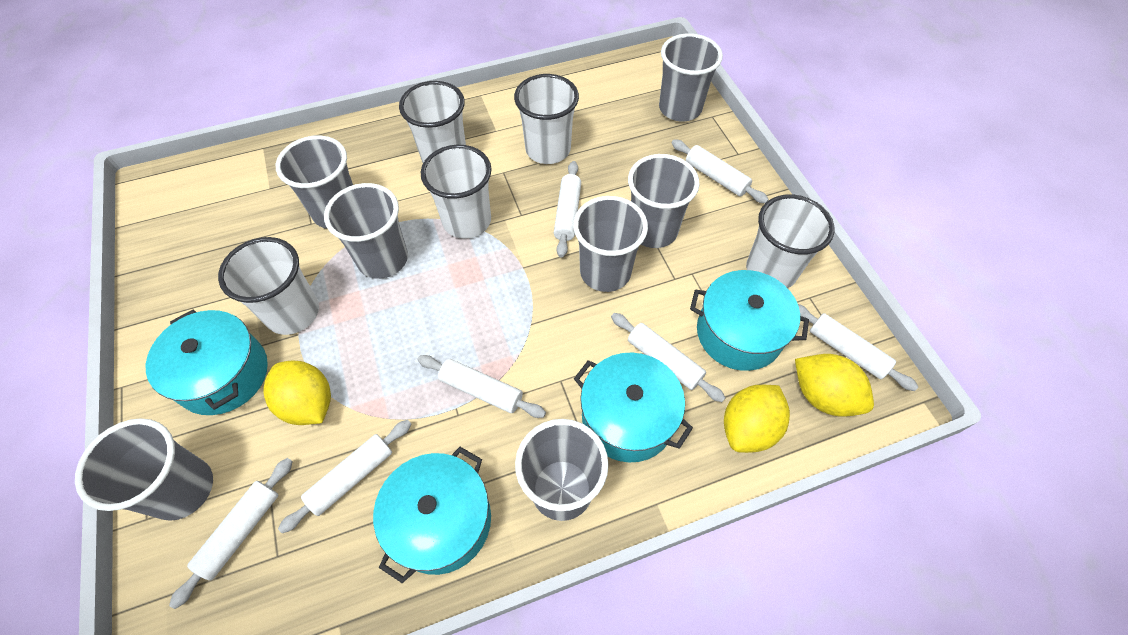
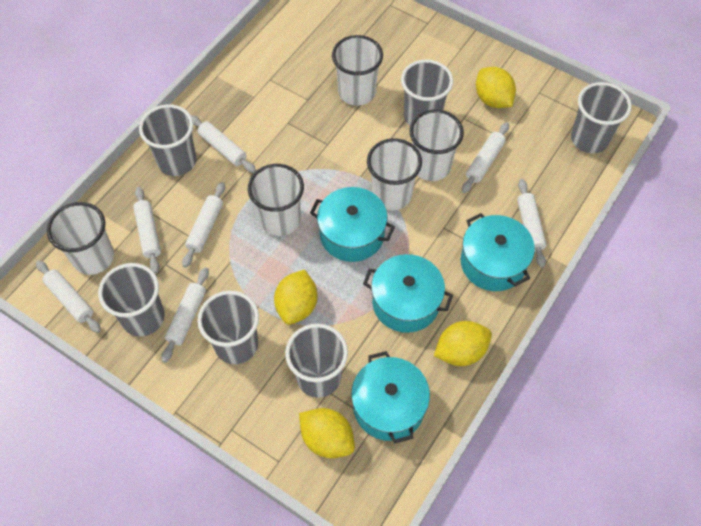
grey cup: [75,418,213,521] [276,135,353,229] [324,183,408,279] [515,419,609,521] [573,196,648,292] [628,154,700,248] [659,33,723,122] = 7 -> [98,263,165,336] [139,104,196,176] [197,291,259,364] [285,324,348,398] [401,59,453,125] [571,82,632,153] = 6
yellow lemon: [263,361,331,425] [724,385,790,453] [795,354,874,417] = 3 -> [274,269,317,325] [299,408,355,458] [434,321,492,366] [476,67,516,108] = 4

